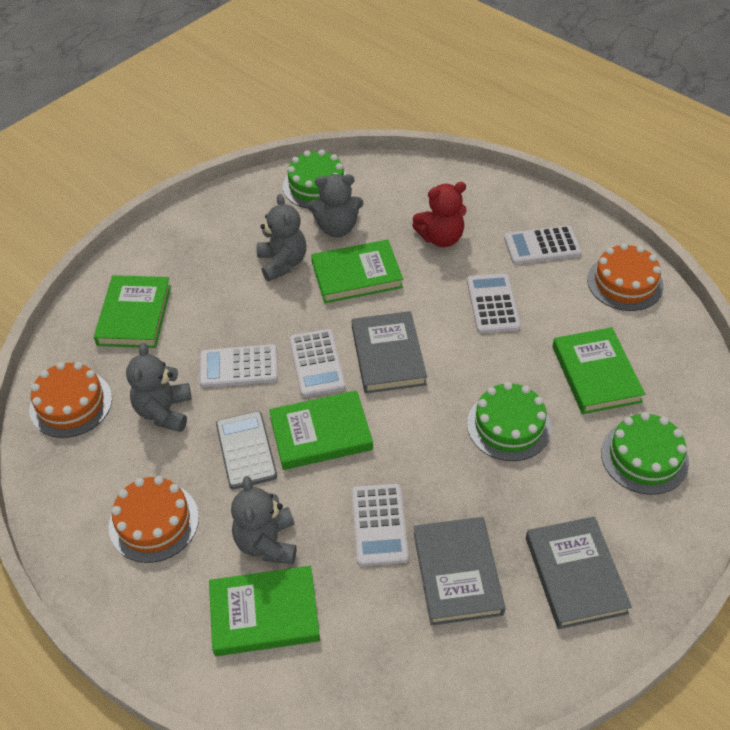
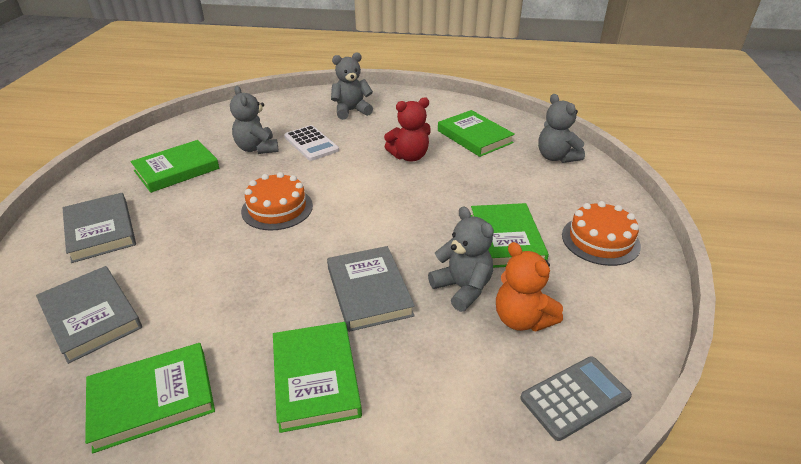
green cake: [283,149,347,209] [467,382,551,461] [601,412,689,495] = 3 -> none = 0
orange cake: [29,362,112,438] [109,476,199,563] [587,243,664,311] = 3 -> [241,172,313,230] [562,201,641,266] = 2
orange teddy bear: none = 0 -> [496,242,563,332] = 1
white calculator: [200,344,278,388] [289,329,346,397] [352,484,409,566] [467,273,521,333] [504,225,582,264] = 5 -> [284,125,339,161] = 1

